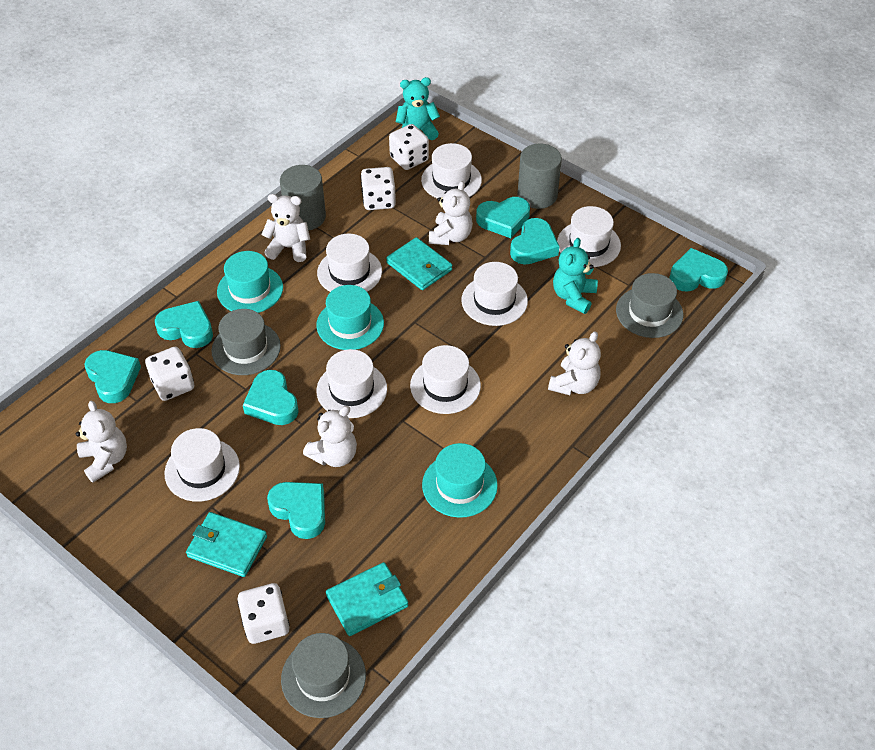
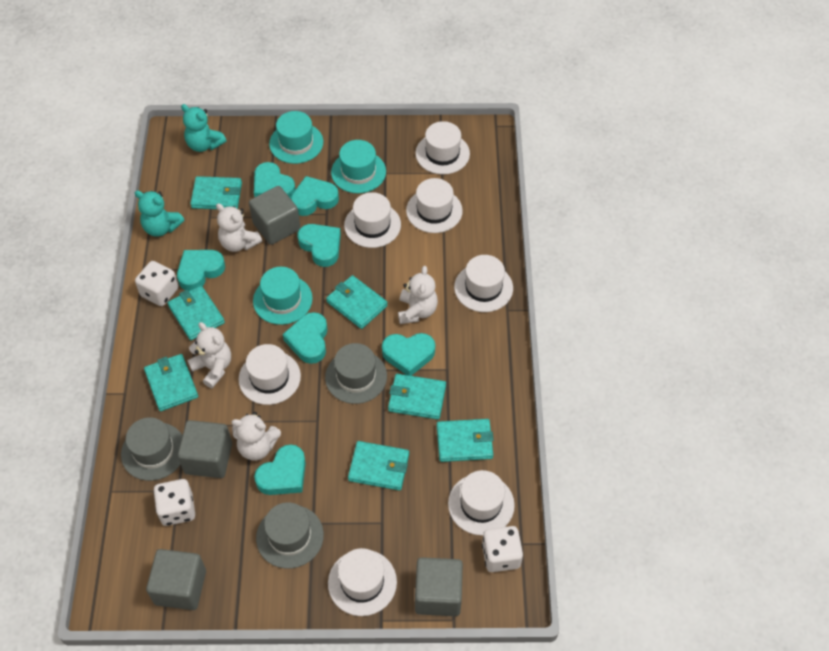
grey cube: none = 0 -> [146,549,206,610] [178,420,232,478] [249,186,301,245] [415,557,463,616] = 4
grey cylinder: [280,165,326,231] [517,143,562,209] = 2 -> none = 0
turquoise wallet: [186,512,267,577] [326,562,409,636] [386,237,452,290] = 3 -> [144,354,198,411] [168,285,225,340] [190,176,242,209] [326,275,388,329] [348,441,409,491] [388,374,446,420] [437,419,494,462] = 7
white dice: [145,347,194,401] [238,583,289,644] [361,167,396,210] [389,124,429,170] = 4 -> [135,261,179,306] [153,479,195,526] [482,526,523,572] = 3
white teddy bear: [76,401,127,483] [261,194,310,262] [303,406,357,467] [429,181,473,245] [548,331,601,395] = 5 -> [187,322,231,388] [216,203,262,252] [231,412,281,461] [398,266,438,324] = 4

